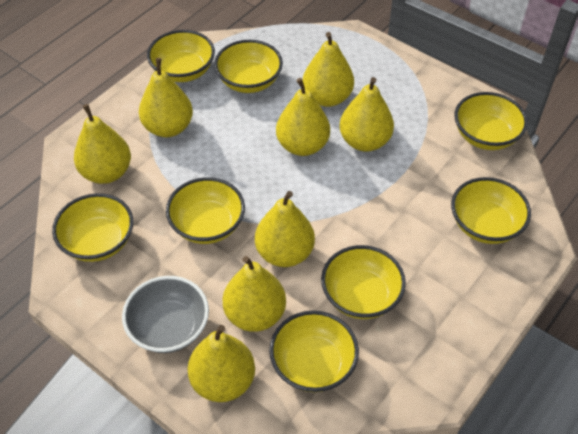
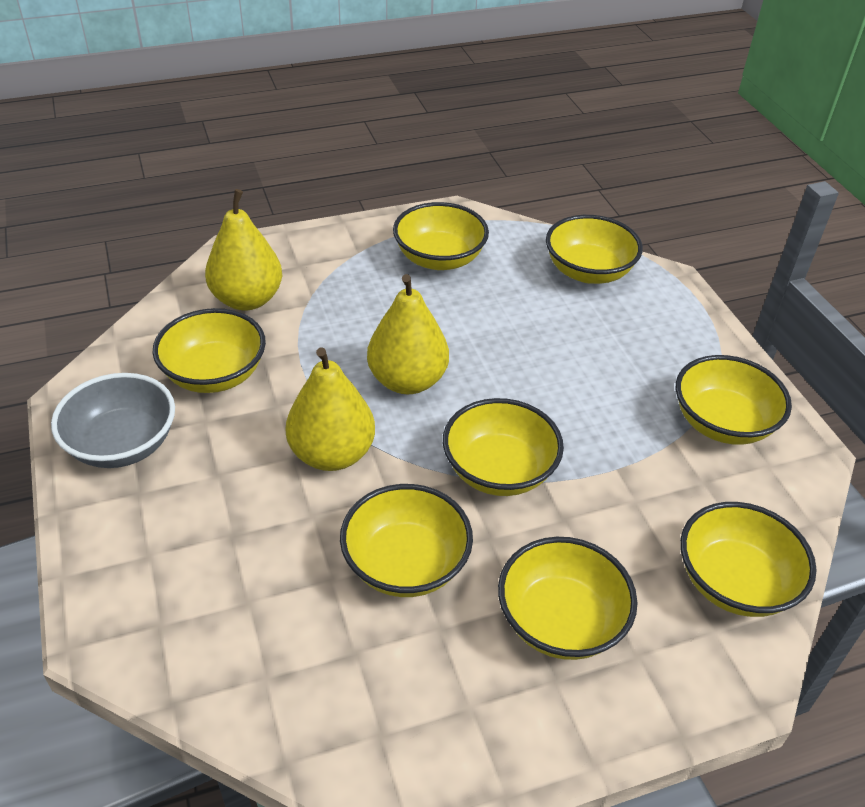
yellow pear: [74,104,131,184] [139,58,193,137] [188,325,255,402] [222,256,286,332] [255,191,315,267] [276,78,330,156] [303,32,354,107] [340,77,394,152] = 8 -> [205,189,282,311] [285,348,375,471] [367,274,449,394] = 3

